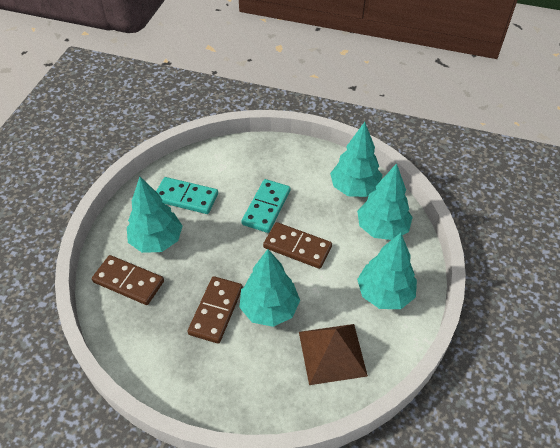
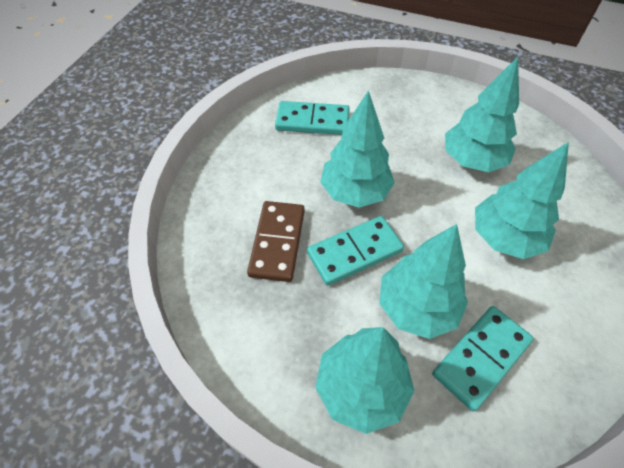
brown domino: [92,255,164,305] [187,276,243,344] [263,222,332,269] = 3 -> [247,201,305,282] = 1
brown pyramid: [299,324,368,385] = 1 -> none = 0
turquoise domino: [156,177,218,214] [242,179,291,233] = 2 -> [275,101,350,135] [307,216,404,286] [432,306,534,411] = 3

